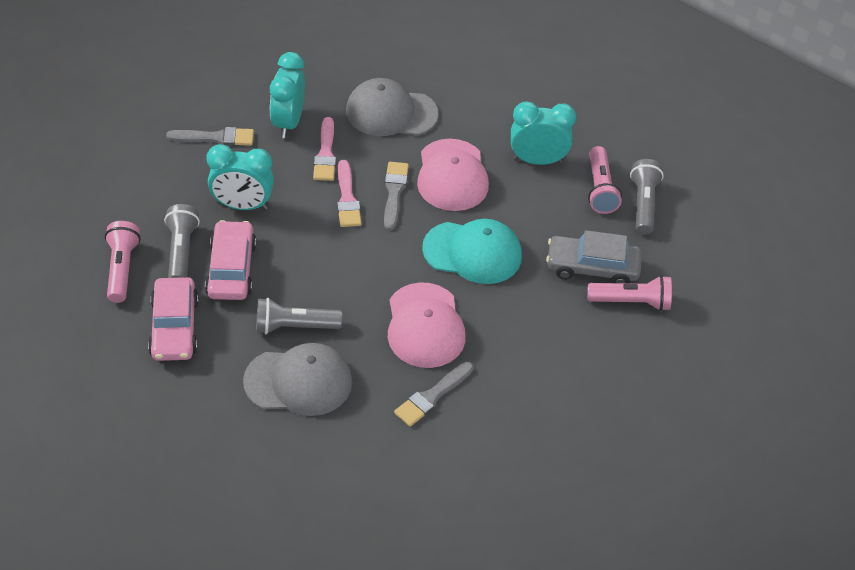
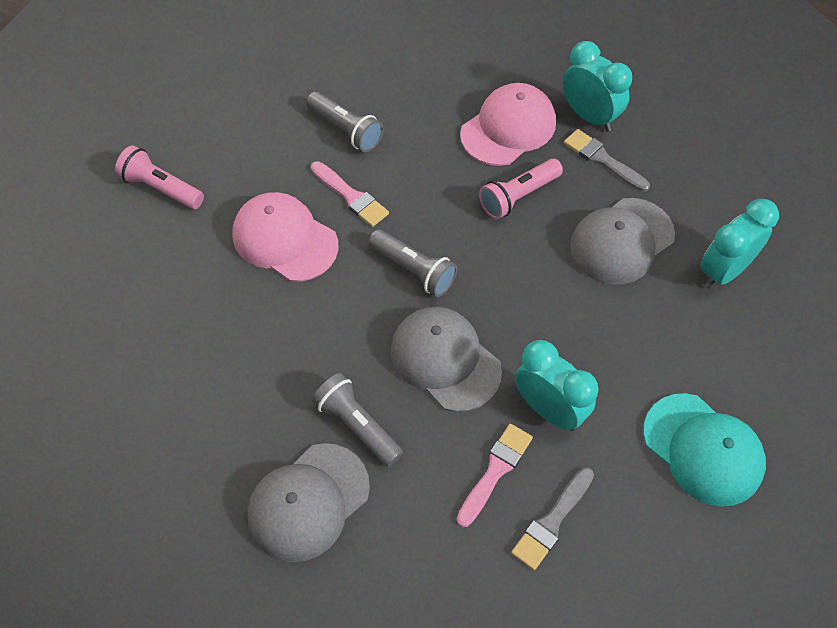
grey brush: [166,127,254,146] [384,162,409,230] [394,362,474,427] = 3 -> [511,468,594,570] [564,129,650,192] = 2
grey cap: [243,343,352,416] [346,78,438,136] = 2 -> [247,443,370,562] [391,307,502,412] [570,198,675,285] = 3
grey car: [546,230,642,283] = 1 -> none = 0
pink car: [148,277,199,361] [205,220,256,300] = 2 -> none = 0
pink flashlight: [105,221,141,303] [587,275,672,311] [588,146,622,214] = 3 -> [115,145,204,209] [479,158,563,219] = 2

